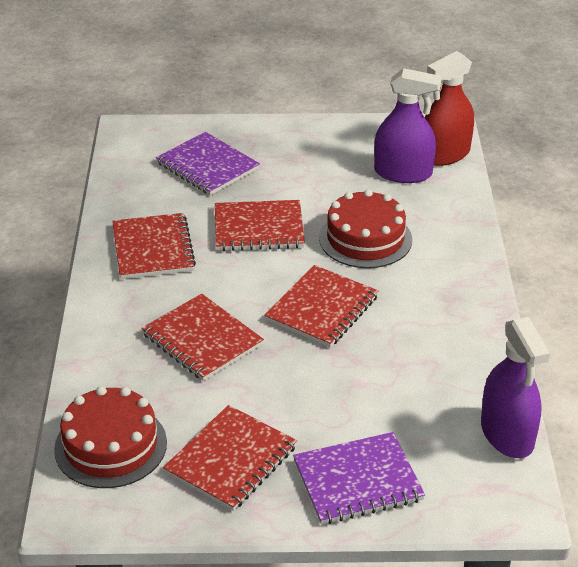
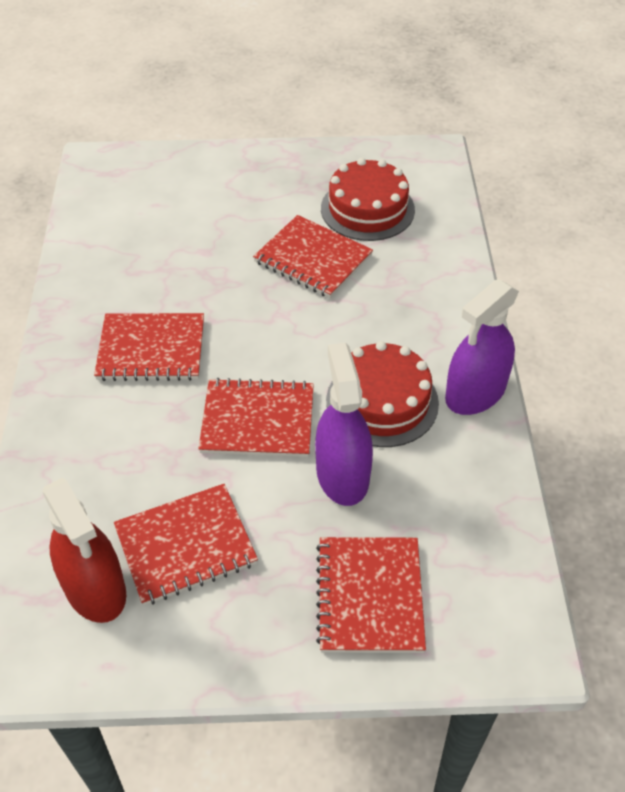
purple notebook: [156,132,260,195] [293,432,425,524] = 2 -> none = 0

